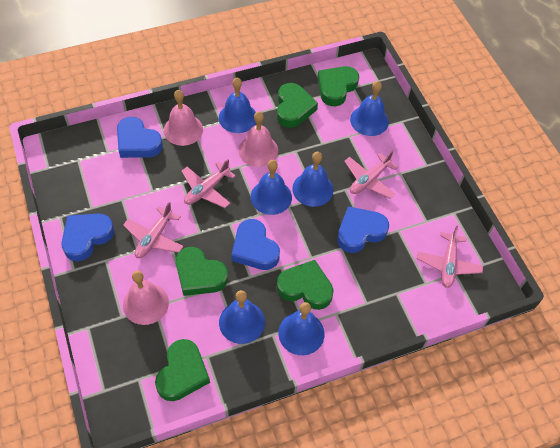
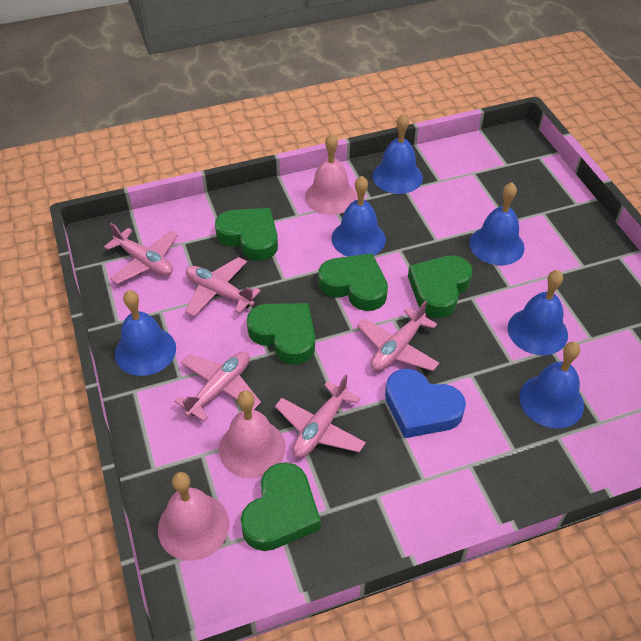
blue heart: [61,213,114,262] [117,117,163,158] [231,219,280,270] [337,206,389,253] = 4 -> [385,369,466,438] = 1
pink plane: [123,202,183,258] [182,159,236,208] [344,151,398,198] [417,226,483,288] = 4 -> [104,223,178,284] [174,352,261,422] [185,257,261,317] [275,374,366,458] [357,301,439,371] = 5

